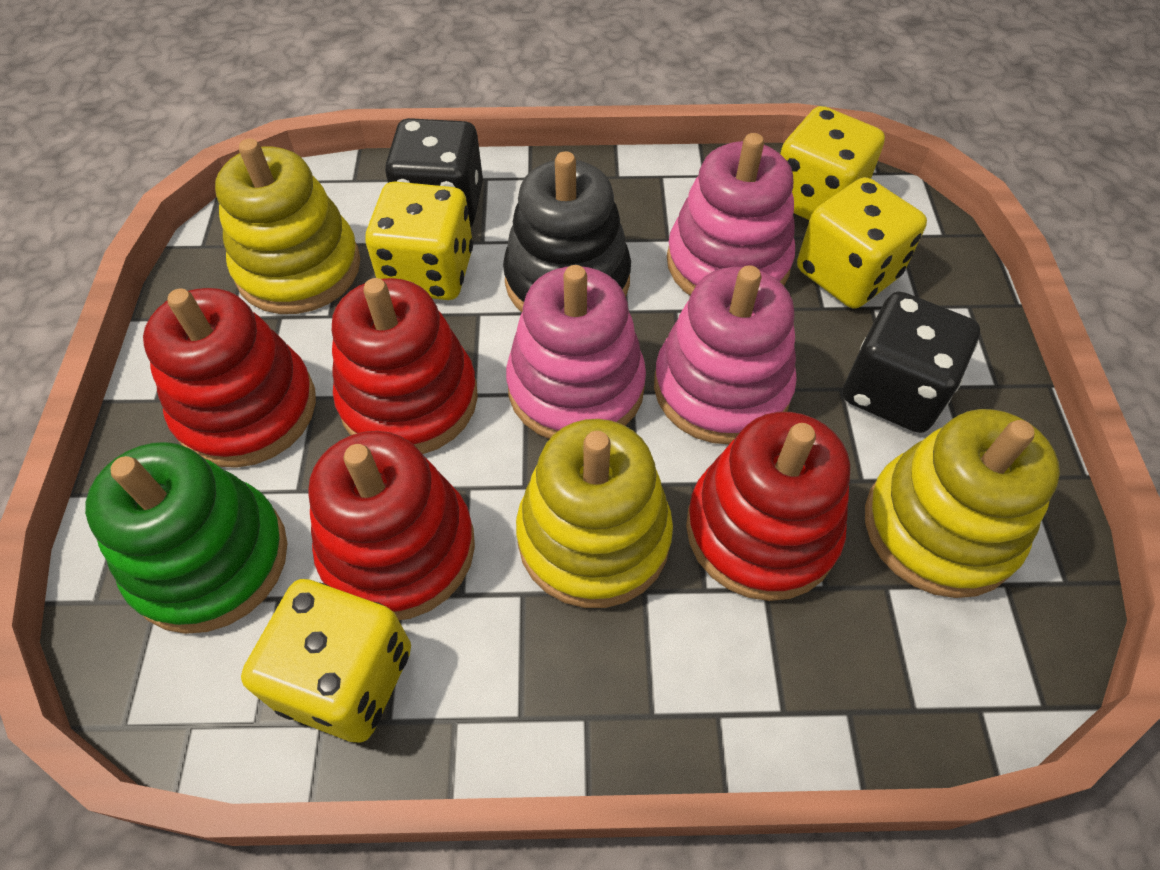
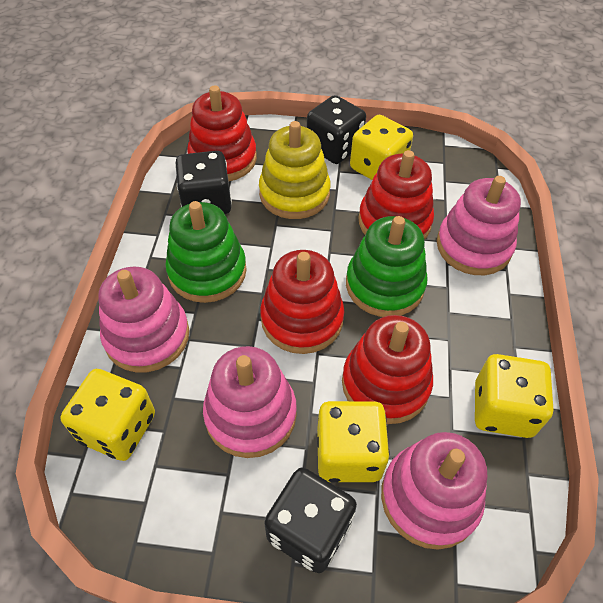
black dice: [385,118,483,228] [843,292,980,433] = 2 -> [175,151,232,214] [264,468,357,573] [307,95,366,164] = 3
black stacking toy: [503,151,631,312] = 1 -> none = 0
green stacking toy: [85,442,287,634] = 1 -> [165,201,247,303] [346,216,428,317] = 2
pink stacking toy: [506,265,646,439] [654,265,797,444] [667,133,795,295] = 3 -> [98,267,189,372] [203,346,297,458] [381,432,487,550] [437,176,521,275] = 4
yellow stacking toy: [215,138,360,314] [516,419,673,608] [865,409,1060,598] = 3 -> [259,121,331,219] = 1

